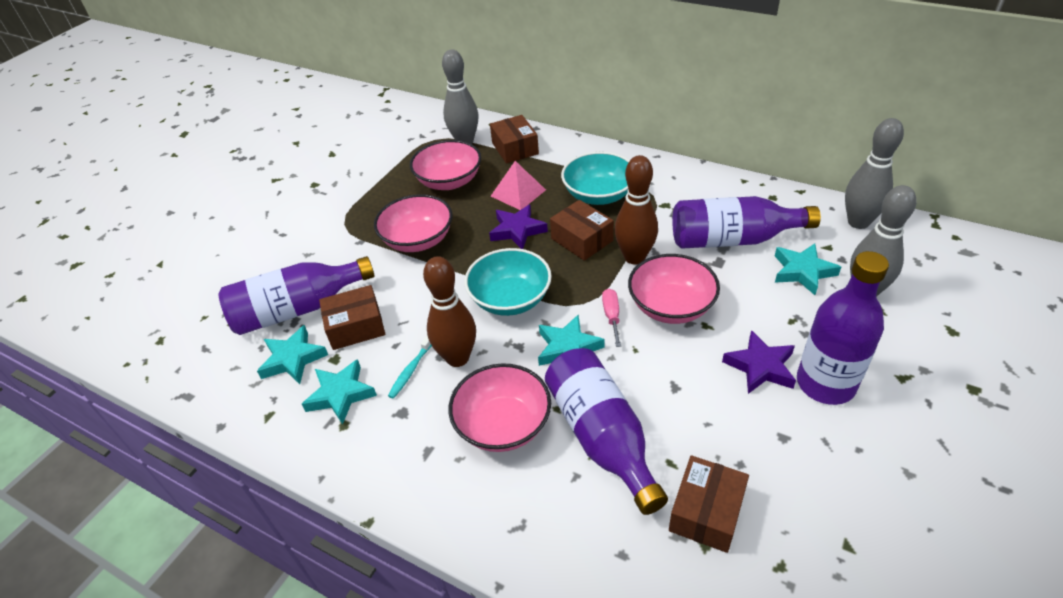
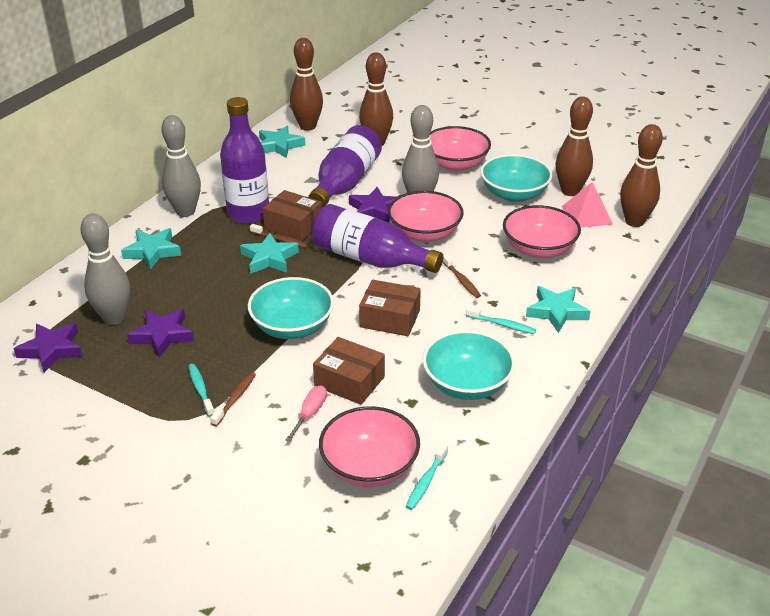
brown bowling pin: [423,256,476,367] [614,155,658,265] = 2 -> [290,38,323,131] [359,52,393,146] [556,96,593,196] [620,124,663,227] = 4
brown box: [319,285,385,350] [490,115,539,164] [550,200,614,261] [669,455,749,553] = 4 -> [263,190,322,241] [313,337,385,405] [359,280,421,336] = 3
brown toothbrush: none = 0 -> [210,372,256,426] [250,224,308,248] [443,254,481,298] = 3
purple bottle: [218,256,375,335] [545,348,668,515] [672,196,821,249] [797,251,889,405] = 4 -> [220,97,269,224] [308,125,382,208] [312,204,443,273] = 3
purple star: [489,205,548,249] [722,330,796,394] = 2 -> [14,323,83,373] [127,309,194,358] [349,187,397,223] = 3
turquoise bowl: [464,248,552,316] [561,151,630,205] = 2 -> [248,277,334,339] [423,330,515,400] [480,154,552,202] = 3
turquoise toothbrush: [388,335,432,399] = 1 -> [188,364,214,417] [406,443,448,510] [466,306,536,334] = 3

